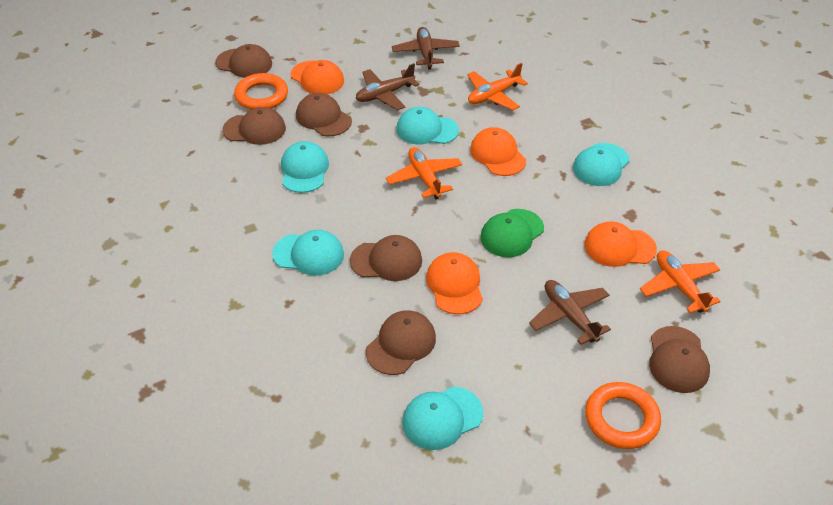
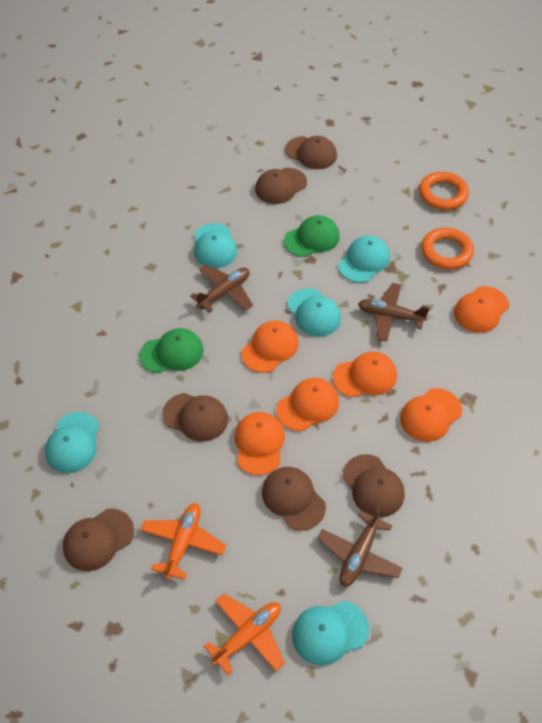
green cap: [481,209,544,257] = 1 -> [140,328,203,373] [284,215,340,257] = 2
orange cap: [290,60,344,94] [426,252,483,315] [470,127,526,176] [584,221,657,267] = 4 -> [235,412,285,475] [241,321,298,373] [276,378,339,431] [333,352,397,397] [400,388,462,442] [454,286,509,333] = 6
orange plane: [386,147,462,199] [467,63,528,110] [640,250,721,313] = 3 -> [141,503,226,580] [204,594,285,675] = 2

